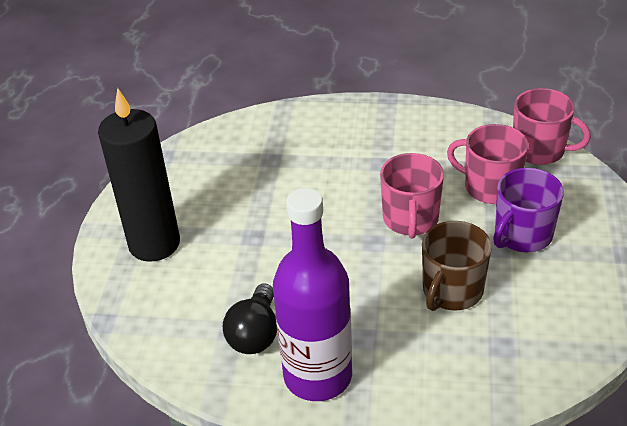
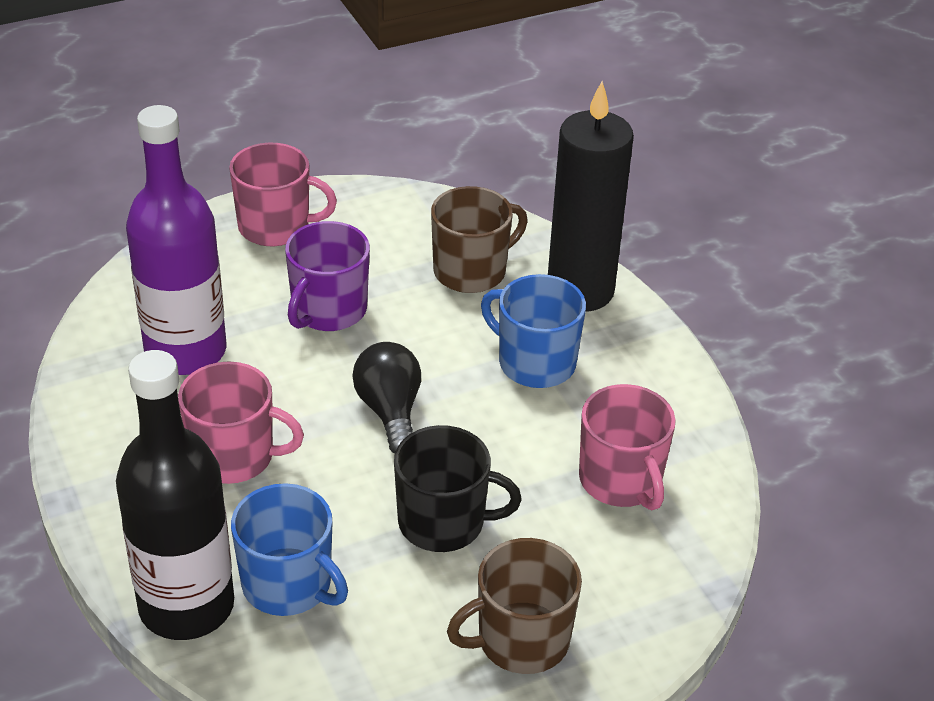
black bottle: none = 0 -> [116,350,234,640] = 1
black mug: none = 0 -> [394,425,522,552] = 1
blue mug: none = 0 -> [231,483,348,616] [481,274,586,388] = 2
brown mug: [422,221,492,311] = 1 -> [431,186,528,293] [447,538,582,674] = 2

